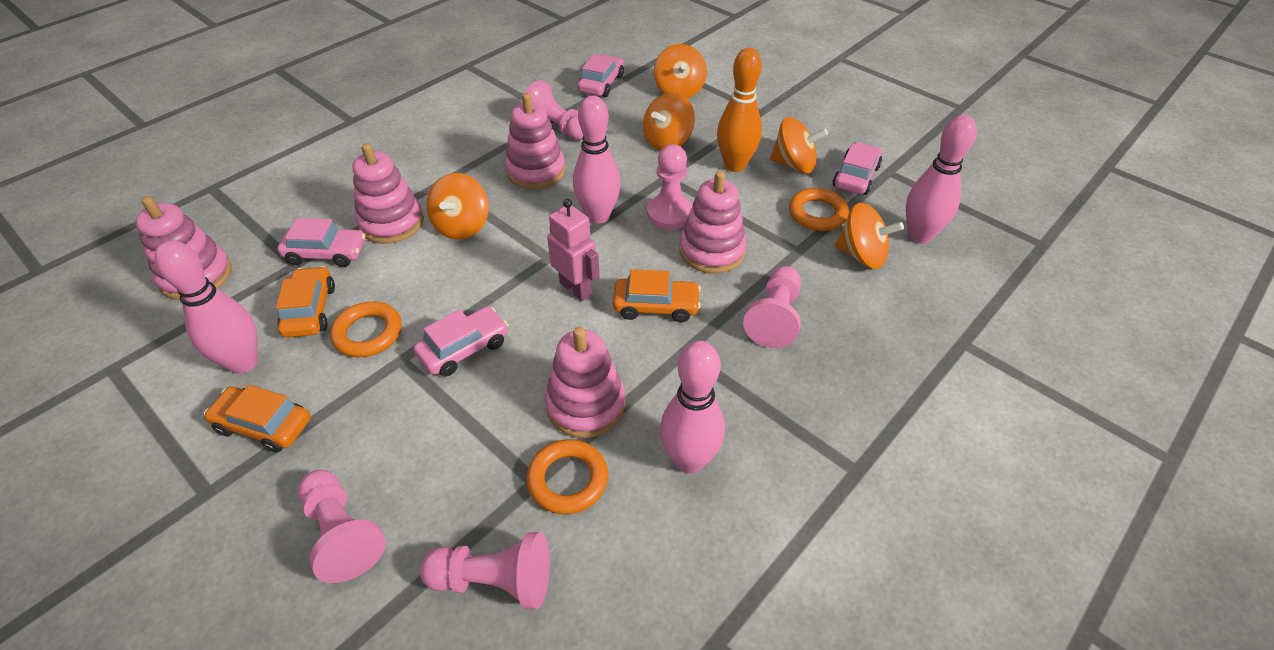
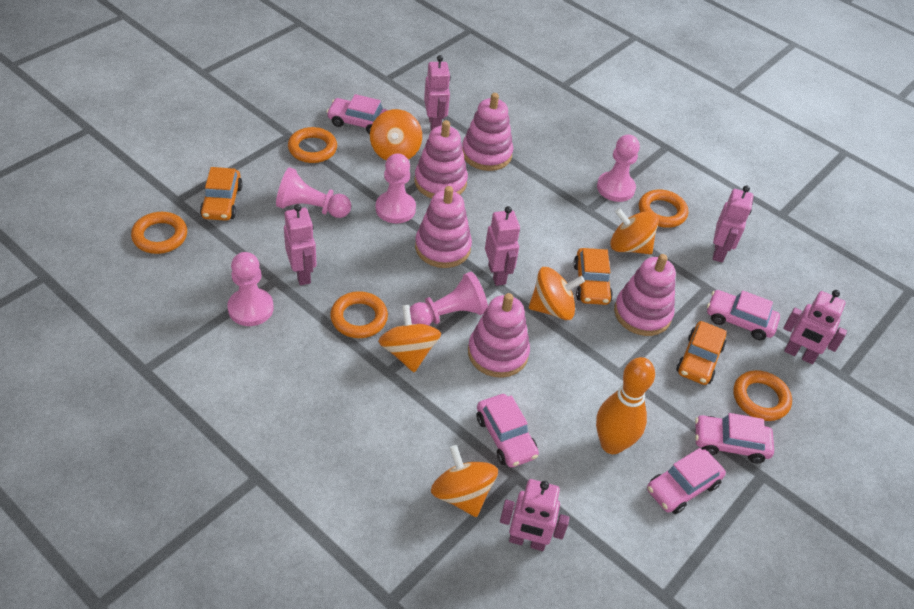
orange ring: [330,301,402,357] [526,439,608,514] [789,188,849,231] = 3 -> [131,212,187,254] [288,127,337,163] [330,291,388,338] [639,190,688,228] [733,370,792,421] = 5
pink bowling pin: [154,240,258,374] [573,95,621,223] [660,341,725,473] [906,115,977,244] = 4 -> none = 0
pink car: [277,218,366,267] [414,306,508,376] [578,54,624,97] [833,142,882,195] = 4 -> [327,94,388,134] [477,394,539,467] [647,448,726,514] [695,413,774,464] [707,290,780,340] = 5
pink robot: [547,199,600,301] = 1 -> [284,204,317,285] [424,55,451,130] [485,206,520,286] [500,479,570,551] [713,185,753,262] [783,290,847,364] = 6

